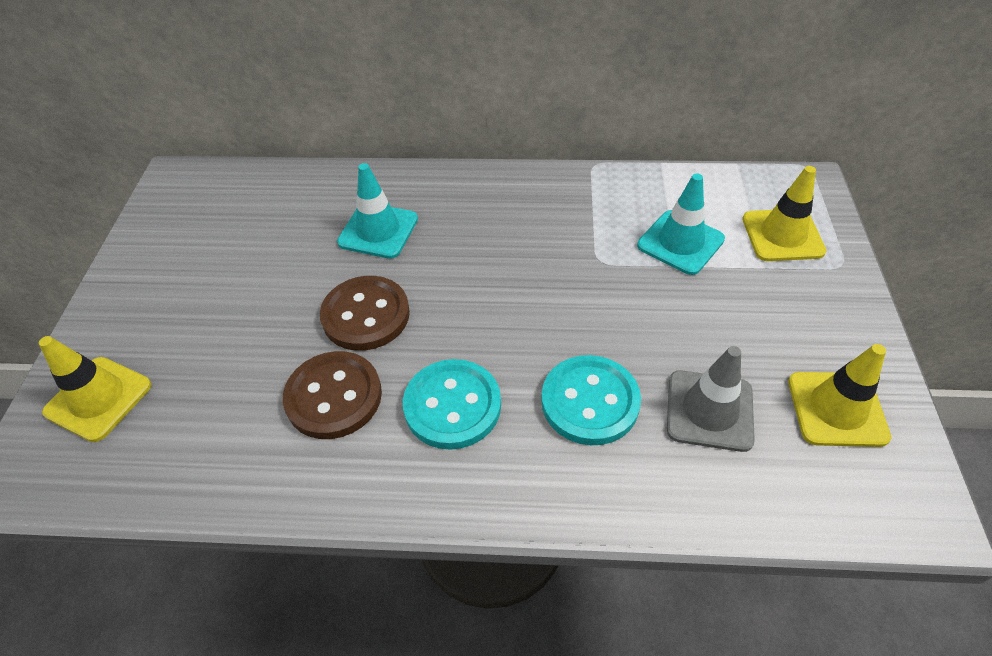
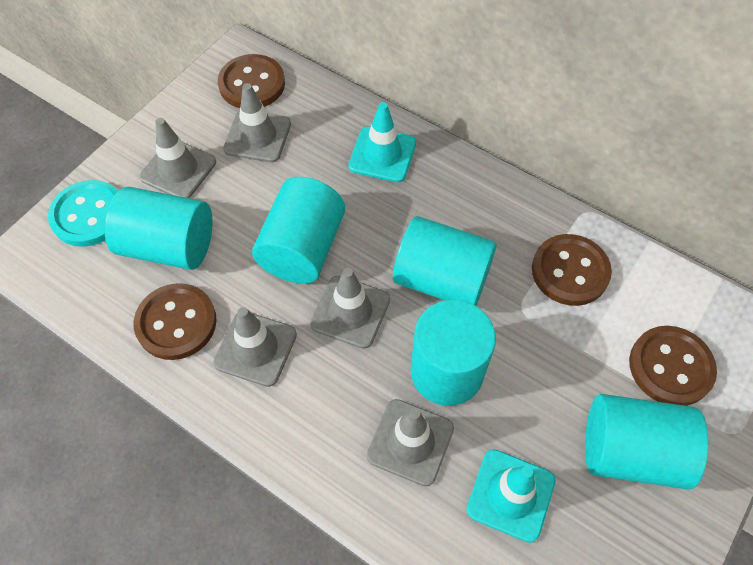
brown button: [283,351,382,439] [320,276,410,351] = 2 -> [134,283,217,360] [218,54,285,108] [532,234,612,306] [629,326,717,406] = 4
grey traffic cone: [667,346,755,452] = 1 -> [140,118,216,198] [213,307,297,387] [223,83,291,162] [310,268,390,349] [367,399,454,486] = 5
turquoise button: [403,359,501,450] [541,355,641,445] = 2 -> [48,180,118,247] = 1
turquoise cylinder: none = 0 -> [105,187,213,270] [252,177,345,284] [393,216,497,306] [411,300,496,406] [585,394,708,489] = 5
yellow traffic cone: [39,336,151,442] [742,166,827,261] [788,344,891,447] = 3 -> none = 0

